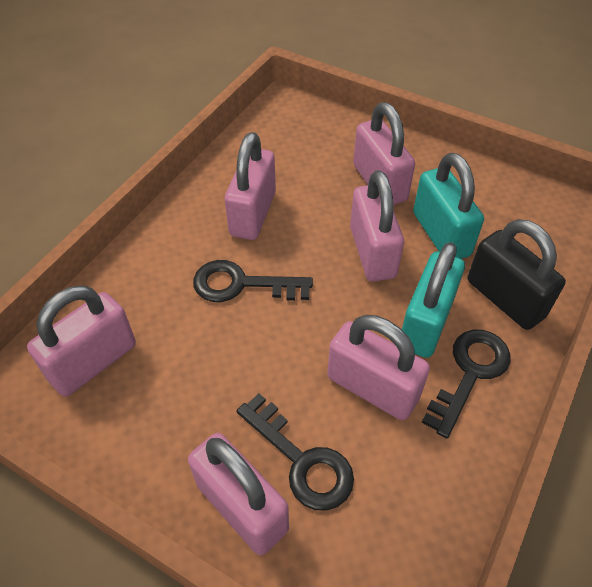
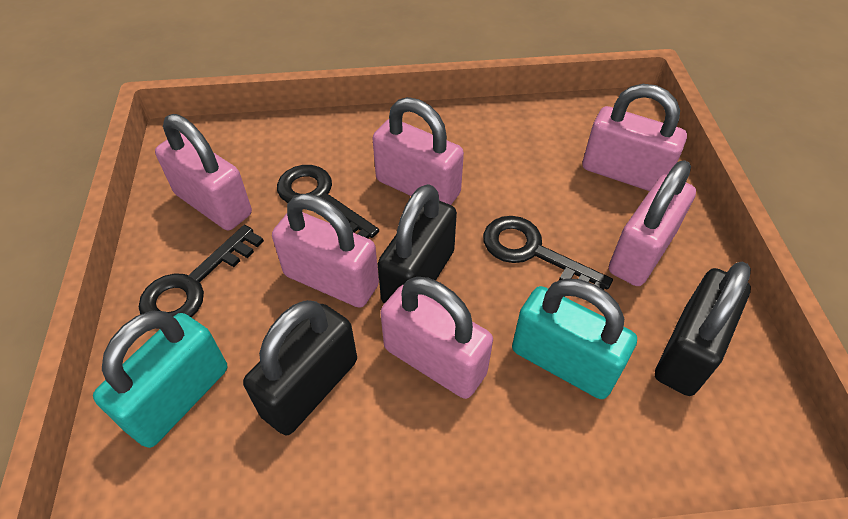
black padlock: [468,219,566,330] = 1 -> [243,300,357,435] [378,184,457,304] [655,262,751,396] = 3

